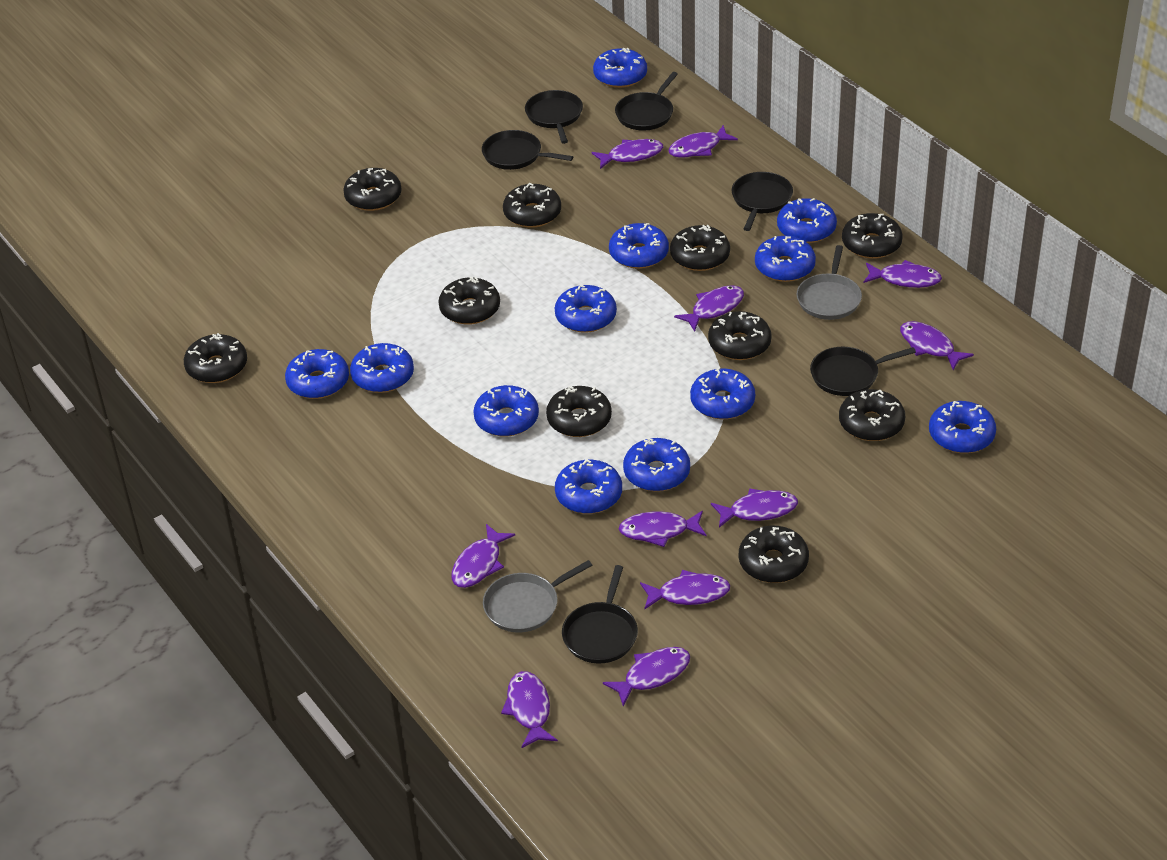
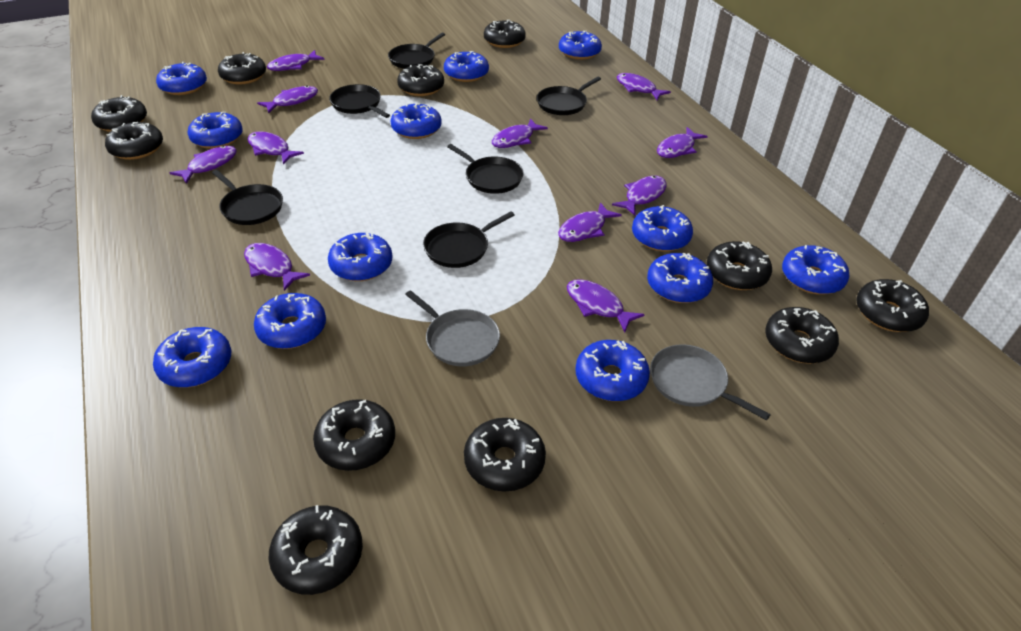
black donut: [184,333,247,383] [343,168,402,211] [439,276,500,325] [503,183,561,228] [546,386,612,437] [670,225,730,271] [708,311,772,360] [739,526,809,583] [839,389,905,441] [842,213,903,259] = 10 -> [91,95,147,132] [105,122,163,160] [218,52,266,85] [269,505,363,595] [313,399,395,471] [397,64,444,96] [464,418,546,492] [484,20,526,48] [707,241,772,290] [765,307,839,364] [856,279,929,332] = 11

